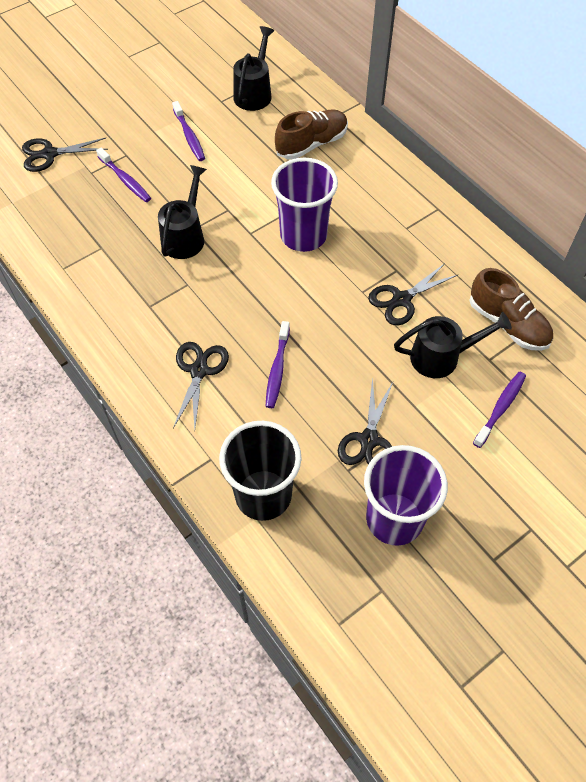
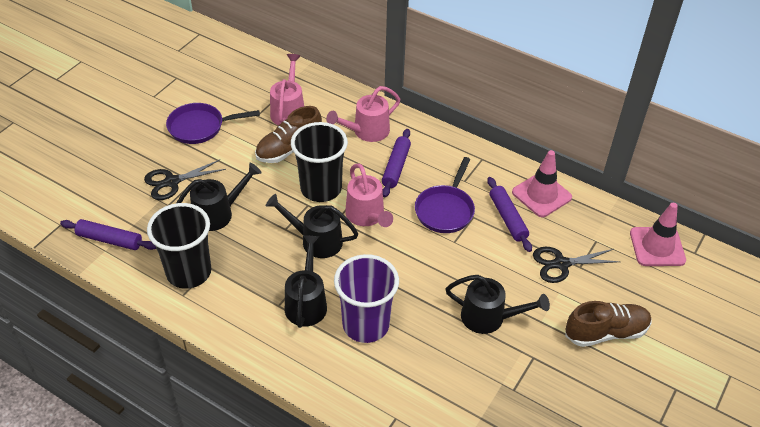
black cup: [219,421,301,521] = 1 -> [147,203,212,289] [291,122,348,202] = 2
black scissors: [22,138,108,172] [173,342,229,429] [338,377,393,465] [368,263,458,325] = 4 -> [144,159,226,200] [533,247,620,283] = 2
black watering can: [158,165,207,259] [233,26,274,111] [394,312,512,378] = 3 -> [177,163,262,231] [266,194,358,258] [285,235,327,328] [446,275,550,334] = 4
pink traffic cone: none = 0 -> [512,150,572,217] [630,203,686,266] = 2
pink watering can: none = 0 -> [270,54,304,126] [326,86,400,142] [345,163,393,227] = 3
purple cup: [271,158,338,252] [364,445,448,546] = 2 -> [334,254,399,343] = 1
purple pan: none = 0 -> [166,103,260,144] [415,157,475,233] = 2
purple rolling pin: none = 0 -> [60,219,156,250] [382,129,411,197] [487,177,532,252] = 3
purple toothbrush: [96,148,151,202] [172,101,205,161] [265,321,290,408] [473,372,526,448] = 4 -> none = 0

